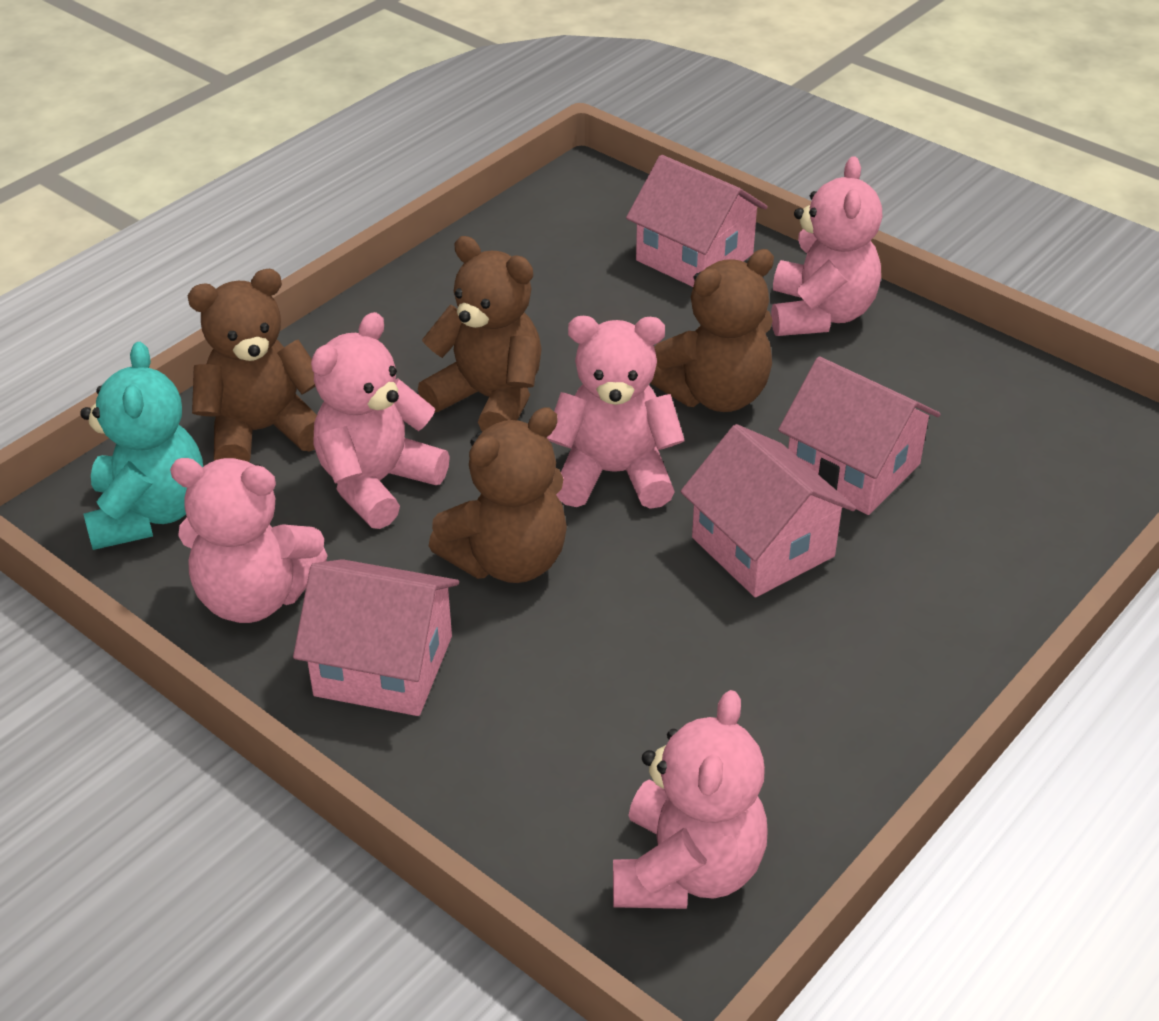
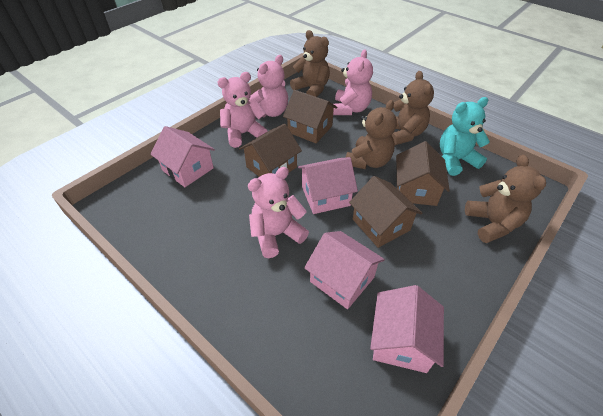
brown house: none = 0 -> [239,124,302,177] [283,90,337,143] [349,176,422,248] [396,141,450,206] = 4
pink teddy bear: [170,458,328,623] [311,312,450,529] [546,316,685,509] [613,690,768,909] [771,156,883,336] = 5 -> [217,72,268,148] [248,167,309,258] [249,55,288,117] [333,49,373,115] = 4

